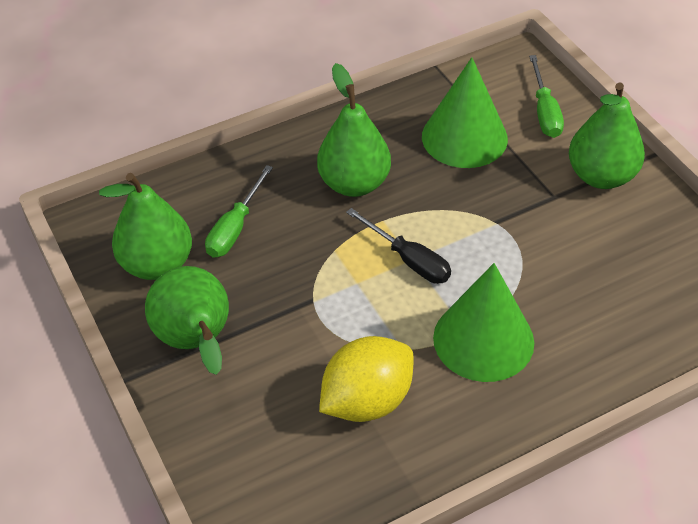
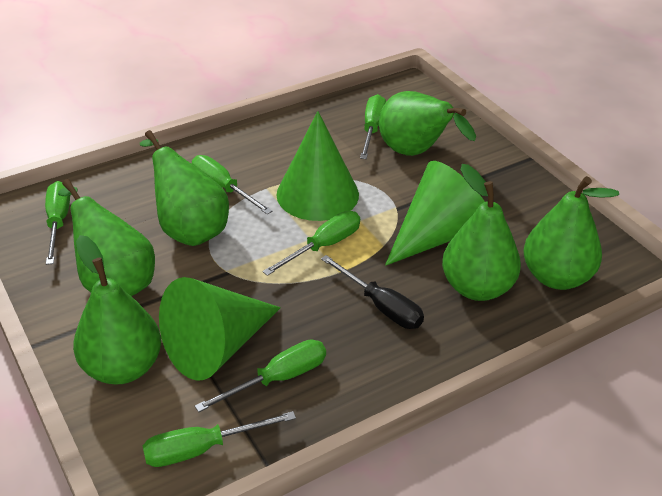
green cone: [422,57,508,168] [433,263,534,382] = 2 -> [159,277,281,381] [276,111,359,221] [385,161,485,266] = 3
green pear: [99,173,192,280] [145,266,229,375] [317,63,391,197] [569,83,645,189] = 4 -> [58,179,155,296] [73,235,161,384] [140,130,229,246] [379,91,476,156] [442,164,521,301] [523,176,619,290] = 6
green screwdriver: [205,165,273,258] [529,55,564,138] = 2 -> [45,181,70,265] [142,411,296,467] [192,155,272,214] [195,339,326,412] [263,211,360,276] [360,94,386,159] = 6
yellow lemon: [319,336,414,422] = 1 -> none = 0

